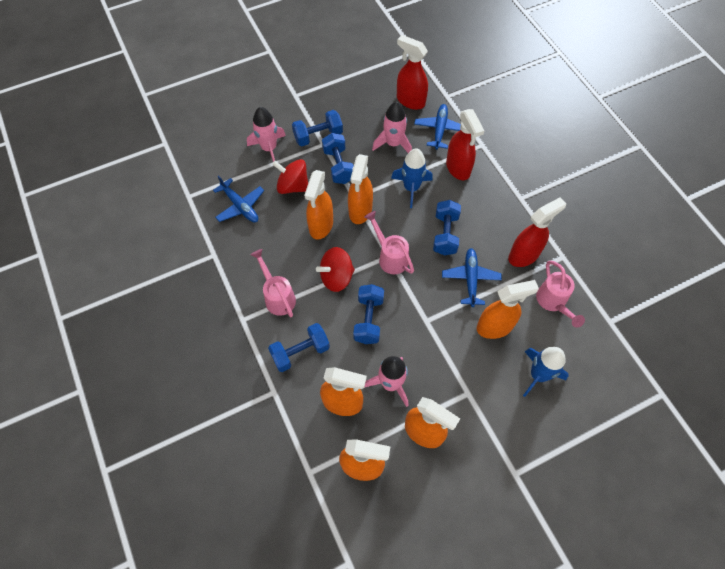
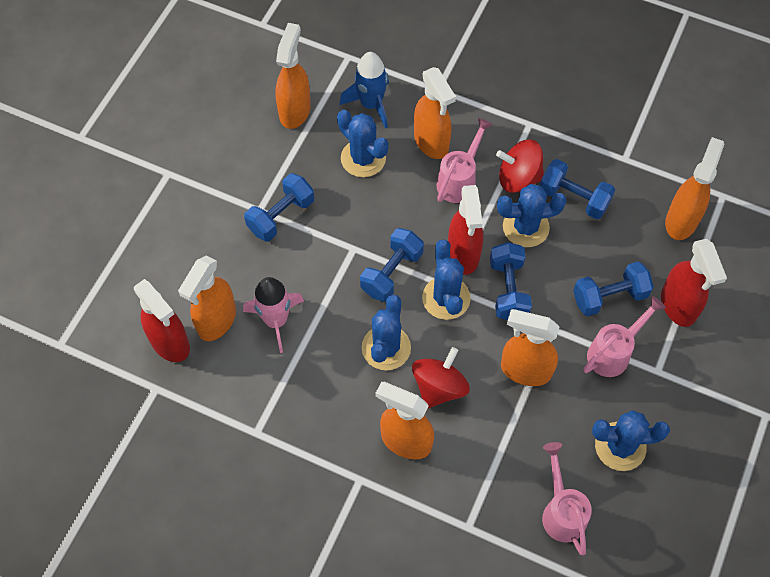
blue cactus: none = 0 -> [337,110,389,177] [362,295,411,370] [422,239,471,320] [497,184,567,247] [592,410,670,471] = 5
blue plane: [213,175,264,223] [414,104,461,150] [442,248,502,307] = 3 -> none = 0
blue rocket: [391,148,433,208] [523,347,569,397] = 2 -> [340,52,389,129] = 1
pink rocket: [247,107,286,167] [365,356,408,407] [372,102,412,153] = 3 -> [243,277,304,353] = 1

